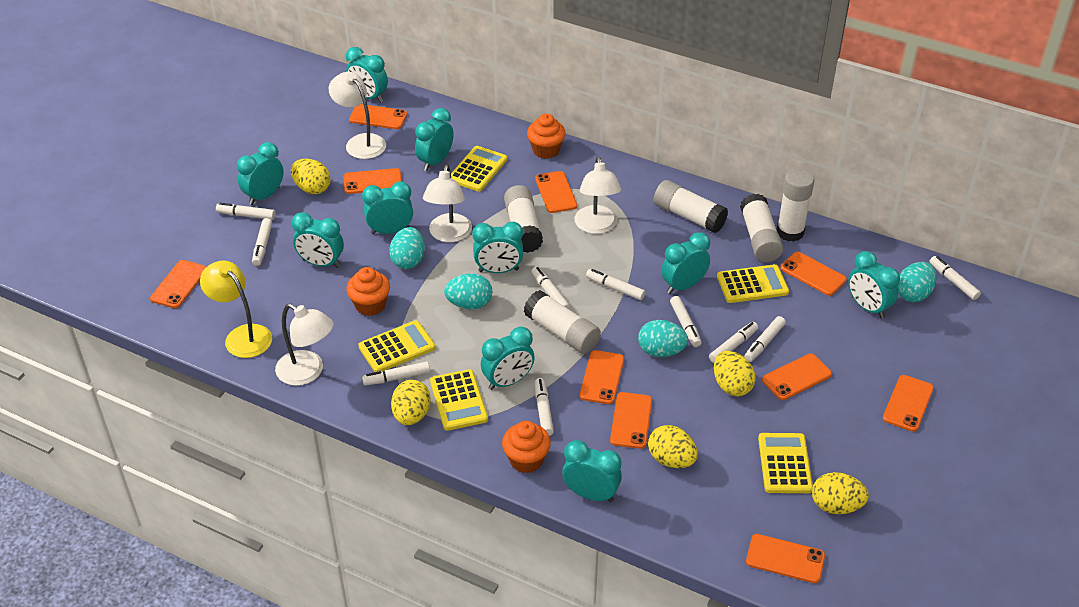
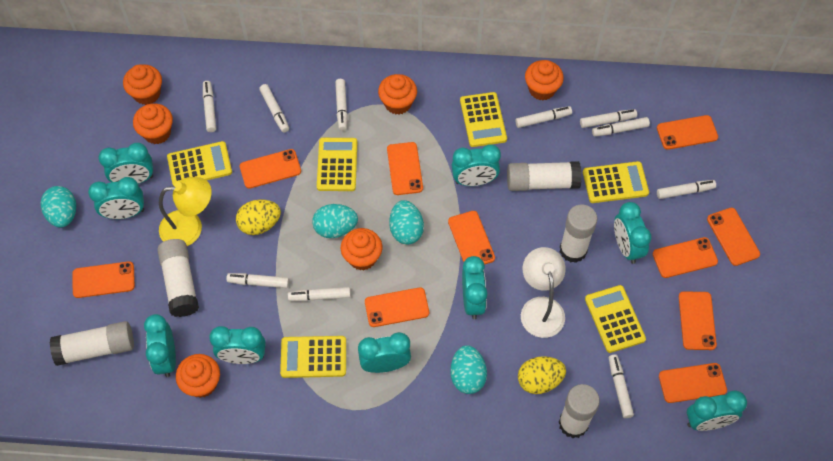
orange cupcake: [346,267,390,316] [502,421,551,473] [527,113,566,159] = 3 -> [123,64,162,105] [133,103,173,144] [176,354,220,398] [341,228,382,270] [378,74,417,115] [525,60,564,100] = 6
turquoise clock: [237,142,284,205] [292,212,344,268] [346,47,388,103] [362,181,413,234] [415,108,454,171] [472,222,523,273] [481,327,535,390] [562,440,622,502] [661,232,710,294] [848,251,900,319] = 10 -> [88,177,144,219] [99,143,153,184] [144,314,176,377] [209,326,266,364] [358,332,411,373] [451,145,501,186] [462,256,488,319] [614,202,652,264] [687,390,747,431] = 9
white lamp: [275,303,334,386] [329,72,386,159] [423,165,472,242] [575,156,621,234] = 4 -> [521,247,566,338] = 1
yellow calculator: [358,320,435,372] [430,369,488,431] [451,146,507,192] [717,264,789,303] [758,433,813,493] = 5 -> [167,141,232,186] [280,336,346,378] [317,138,357,191] [460,92,507,147] [583,161,649,203] [585,285,646,353] = 6
yellow egg: [291,159,331,194] [391,380,431,425] [648,425,698,468] [714,351,756,396] [812,472,869,514] = 5 -> [236,200,281,235] [518,356,566,394] = 2

